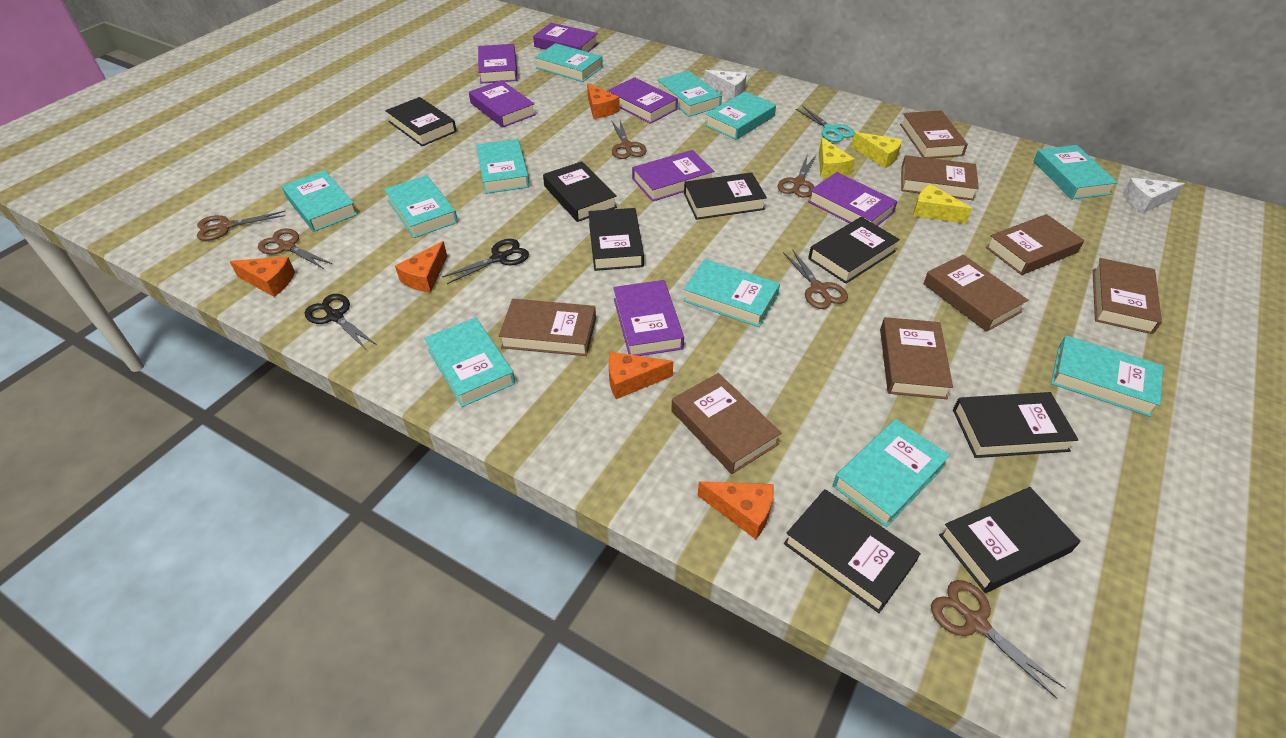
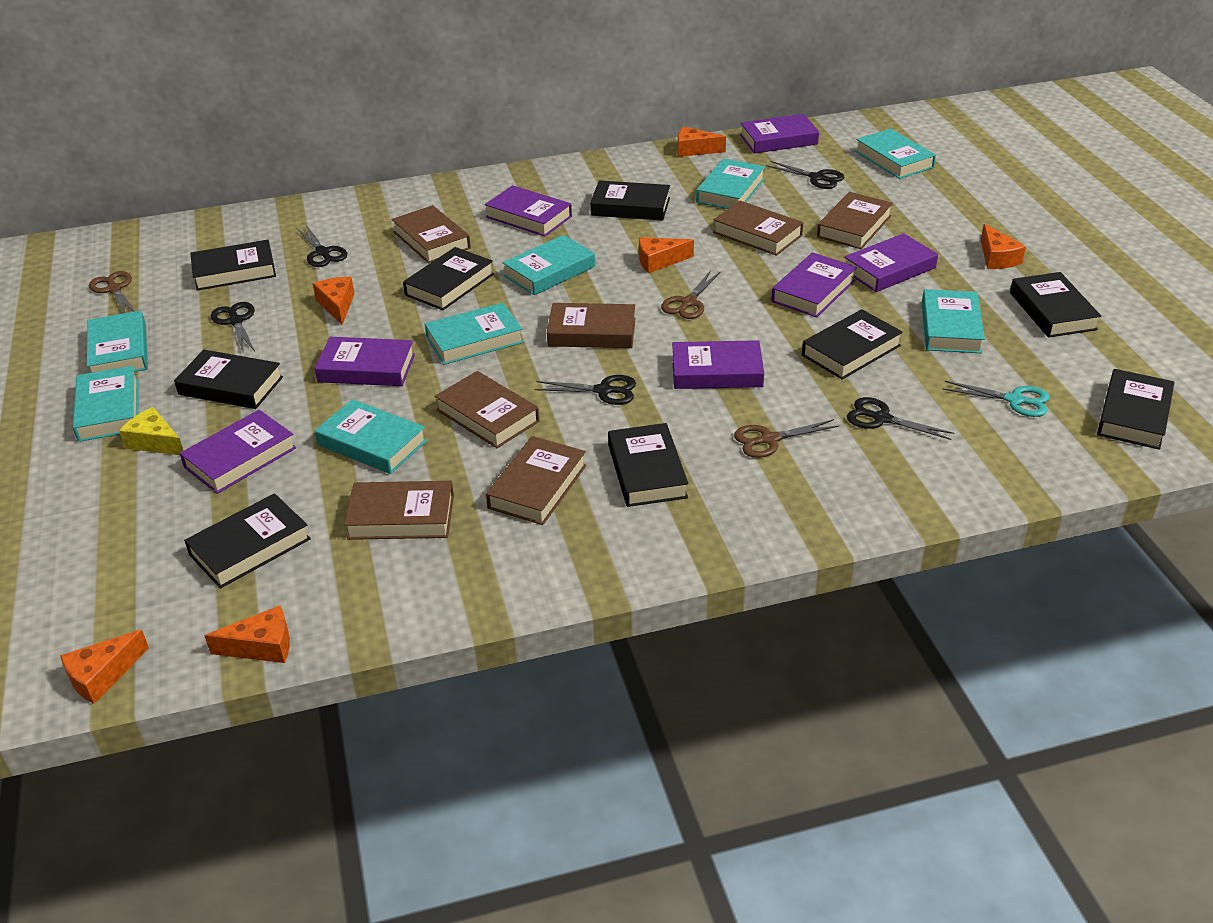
black book: [385,97,457,146] [543,161,617,222] [588,208,644,271] [684,172,767,220] [784,489,921,613] [808,217,900,284] [939,487,1080,593] [953,392,1079,458] = 8 -> [174,350,283,409] [184,493,311,589] [190,240,276,291] [403,247,494,310] [590,180,670,221] [608,423,688,507] [802,309,903,380] [1010,272,1101,338] [1097,369,1175,450] = 9
black scissors: [305,294,377,350] [442,239,529,284] = 2 -> [211,302,255,354] [297,225,347,267] [535,375,636,405] [766,161,844,189] [847,397,955,440] = 5
brown book: [499,299,596,356] [671,373,781,474] [880,317,953,399] [900,110,968,158] [901,155,979,201] [923,255,1028,332] [985,214,1084,275] [1093,258,1162,334] = 8 -> [344,481,454,540] [392,205,471,263] [435,371,539,448] [486,436,586,525] [547,303,636,348] [713,201,803,256] [817,192,893,249] = 7
brown scissors: [197,211,285,241] [258,228,332,269] [611,120,647,159] [778,156,816,198] [783,249,848,309] [931,580,1065,699] = 6 -> [89,271,134,313] [661,270,721,319] [734,419,839,458] = 3
orange cheese: [229,257,295,297] [395,241,447,293] [587,83,620,119] [608,352,673,399] [698,481,774,539] = 5 -> [60,630,149,704] [204,605,290,663] [313,277,355,325] [639,237,694,273] [678,126,726,157] [981,224,1026,269] = 6
turquoise book: [282,170,358,232] [384,175,458,238] [424,317,515,407] [476,139,530,194] [535,43,603,82] [657,70,722,117] [683,259,780,327] [705,91,776,140] [833,419,950,527] [1034,145,1118,200] [1051,335,1163,417] = 11 -> [73,366,139,442] [87,310,148,373] [315,399,427,474] [425,303,523,365] [503,235,595,295] [696,158,765,209] [855,128,936,179] [922,289,985,353] = 8
white cheese: [704,70,747,99] [1123,178,1185,213] = 2 -> none = 0
yellow cheese: [819,137,855,178] [851,132,902,168] [913,184,972,224] = 3 -> [119,407,184,455] = 1

